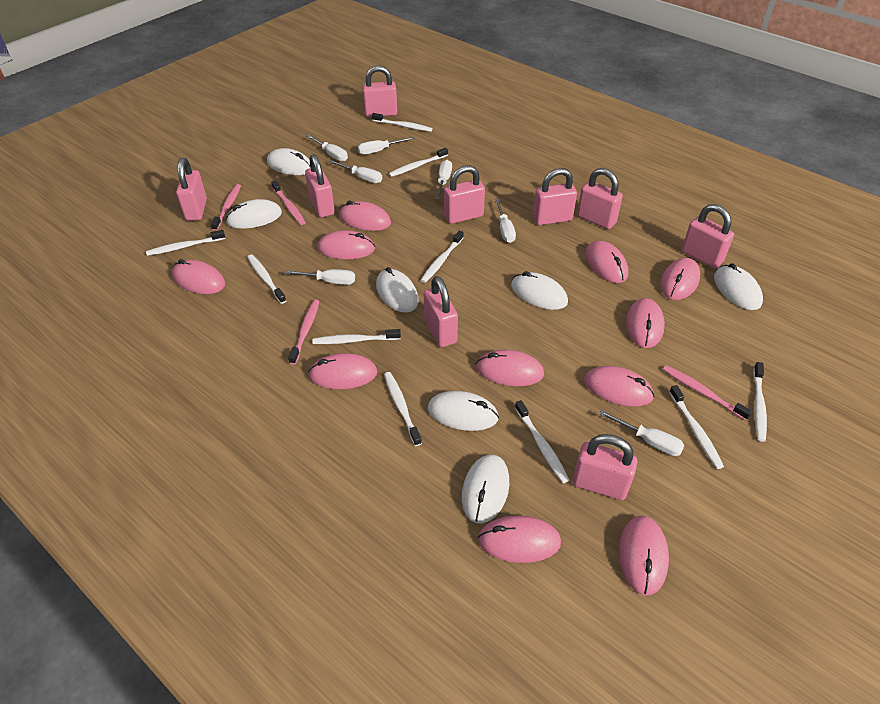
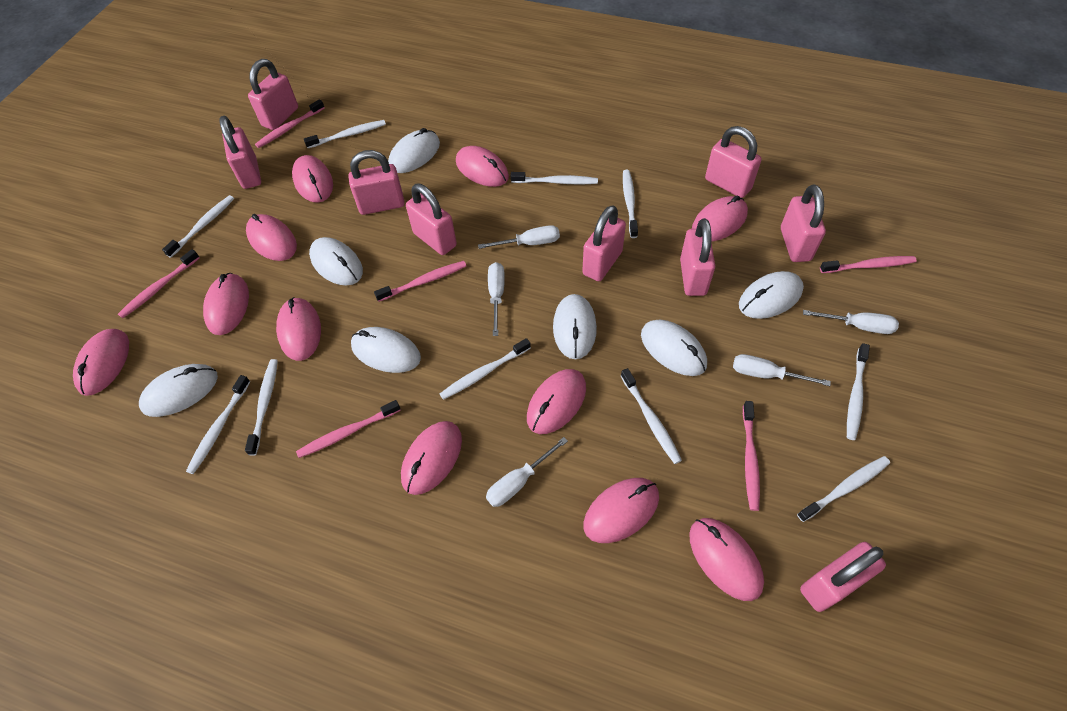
pink toothbrush: [211,184,241,231] [271,180,306,225] [288,300,319,365] [663,365,752,420] = 4 -> [118,249,200,318] [255,99,325,148] [296,400,401,458] [374,261,466,302] [743,401,760,511] [820,256,917,273] = 6
white screwdriver: [284,269,355,285] [306,134,348,162] [330,160,382,183] [358,137,415,155] [436,160,452,199] [495,199,516,243] [599,410,685,456] = 7 -> [478,225,560,249] [486,437,568,507] [488,262,505,336] [733,354,831,386] [803,310,899,334] = 5

